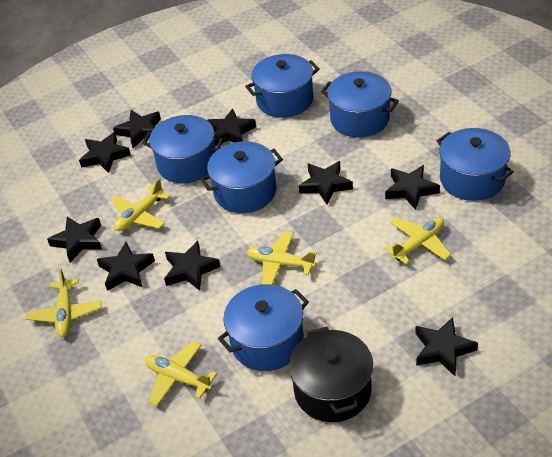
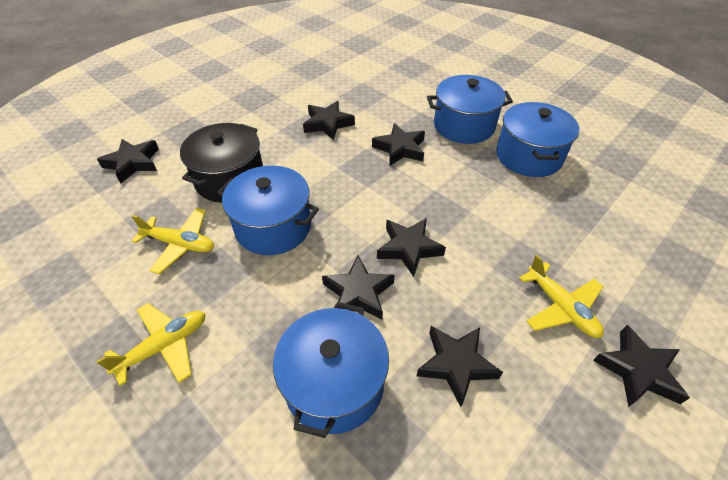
black star: [47,217,102,262] [79,132,131,173] [97,242,155,291] [113,110,161,148] [164,241,220,291] [207,108,256,146] [299,161,353,205] [385,165,440,210] [415,317,478,376] = 9 -> [97,139,159,183] [303,101,355,140] [322,255,395,320] [372,123,425,166] [377,218,446,277] [417,326,503,407] [593,325,690,407] = 7
blue pot: [142,115,223,184] [200,141,283,213] [218,284,309,371] [245,54,320,118] [321,71,399,137] [437,128,514,201] = 6 -> [218,165,319,255] [273,302,389,438] [427,75,513,144] [496,102,579,177] = 4
yellow plane: [26,268,101,337] [111,178,170,231] [145,341,217,406] [246,231,317,285] [384,217,451,264] = 5 -> [96,303,205,386] [131,208,214,274] [519,255,604,338] = 3

